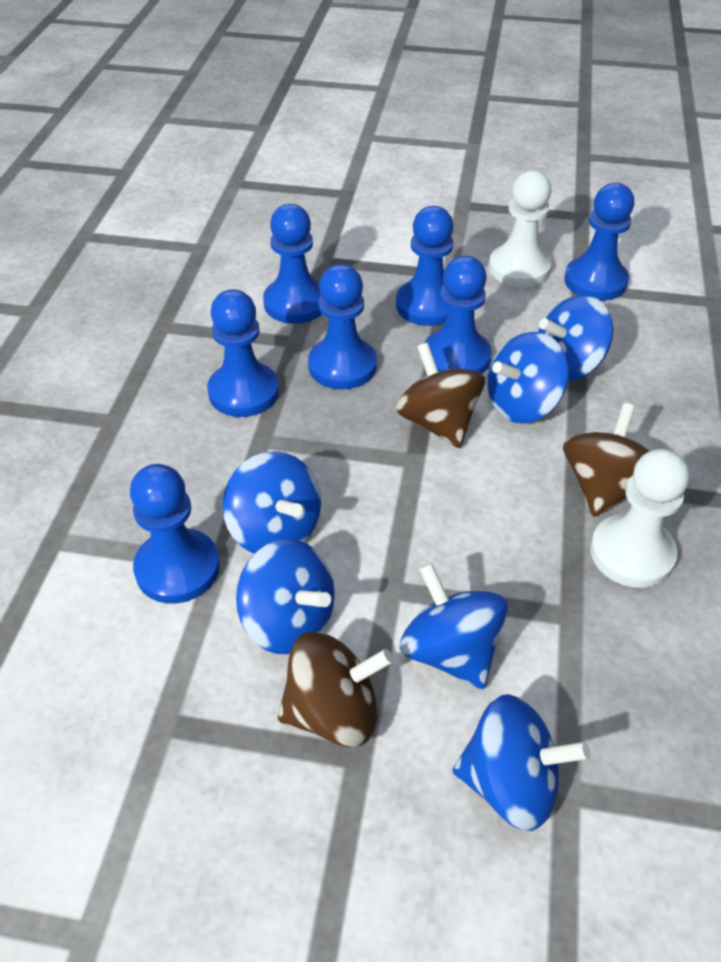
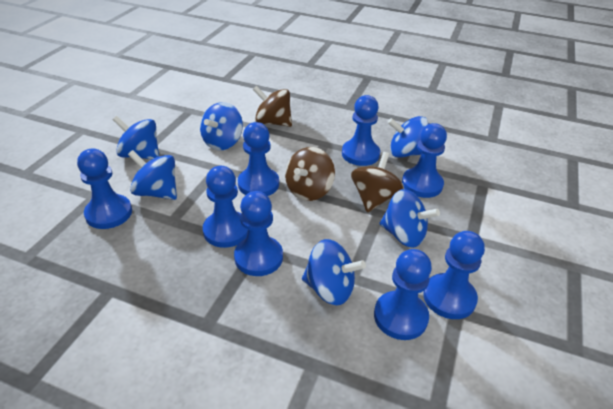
blue pawn: [130,464,220,604] [207,289,279,417] [263,204,322,324] [308,264,377,389] [396,206,454,326] [424,256,492,374] [564,183,634,301] = 7 -> [77,149,132,229] [203,166,248,248] [234,191,283,276] [238,122,279,196] [342,95,380,166] [374,249,432,340] [402,123,447,198] [423,231,485,319] = 8
white pawn: [489,170,552,287] [590,449,689,588] = 2 -> none = 0

